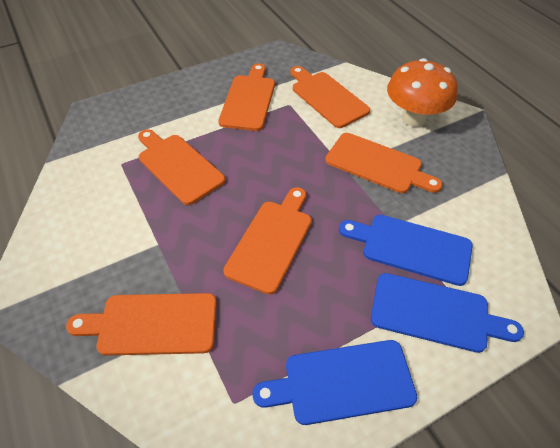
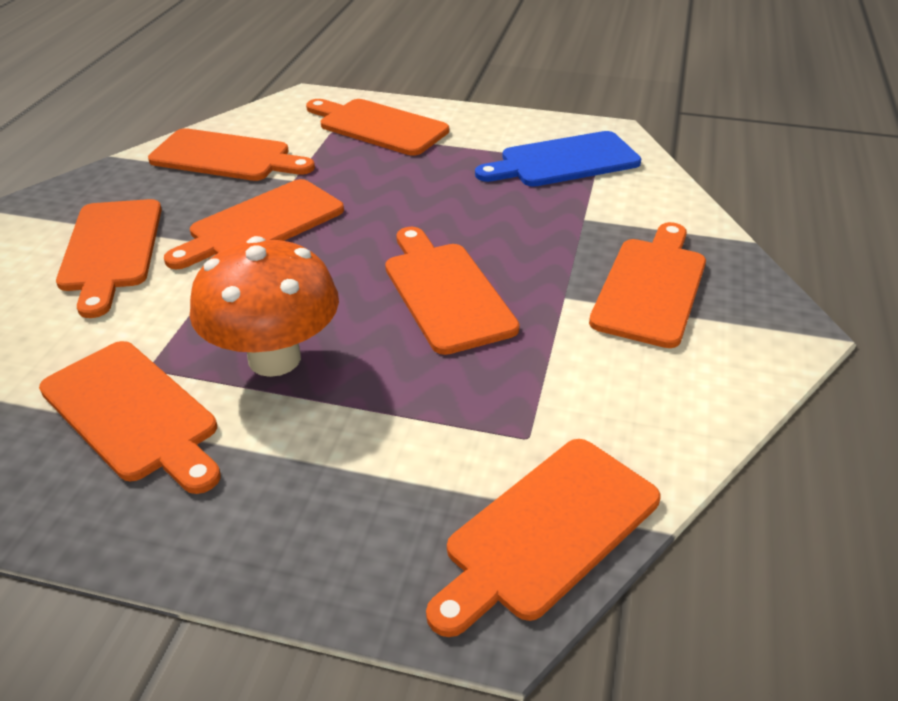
blue cutting board: [253,340,417,425] [339,215,473,286] [371,273,524,353] = 3 -> [475,131,642,187] = 1
orange cutting board: [66,293,217,356] [138,129,225,205] [218,63,275,131] [223,187,312,295] [290,66,370,128] [325,133,443,193] = 6 -> [39,341,221,494] [56,199,162,318] [148,128,315,181] [164,179,344,269] [306,99,449,156] [385,227,520,355] [426,439,661,637] [589,222,706,348] = 8

